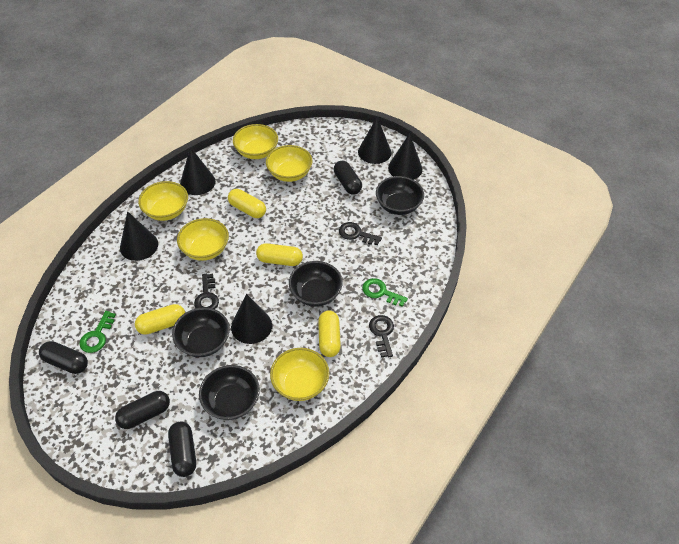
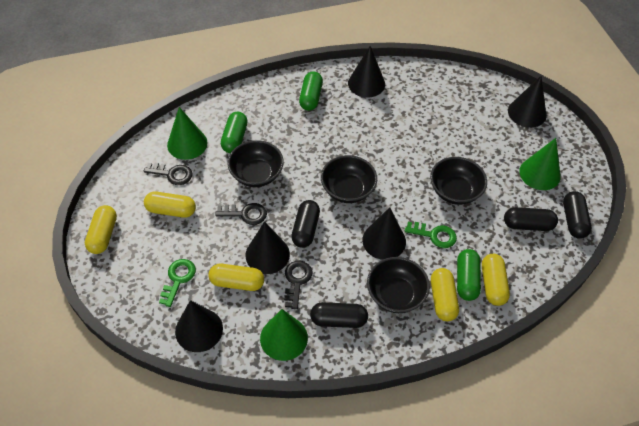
green capsule: none = 0 -> [221,112,248,153] [299,72,323,111] [457,249,481,301] = 3
green cone: none = 0 -> [167,107,207,160] [260,309,308,361] [519,138,561,190] = 3
yellow bowl: [138,181,188,221] [177,218,229,261] [233,124,278,159] [266,145,312,182] [270,348,330,401] = 5 -> none = 0
yellow capsule: [135,304,185,335] [228,189,266,218] [256,243,303,266] [318,310,341,357] = 4 -> [85,205,117,254] [144,192,196,218] [208,264,264,291] [431,268,459,321] [482,254,510,306] = 5

